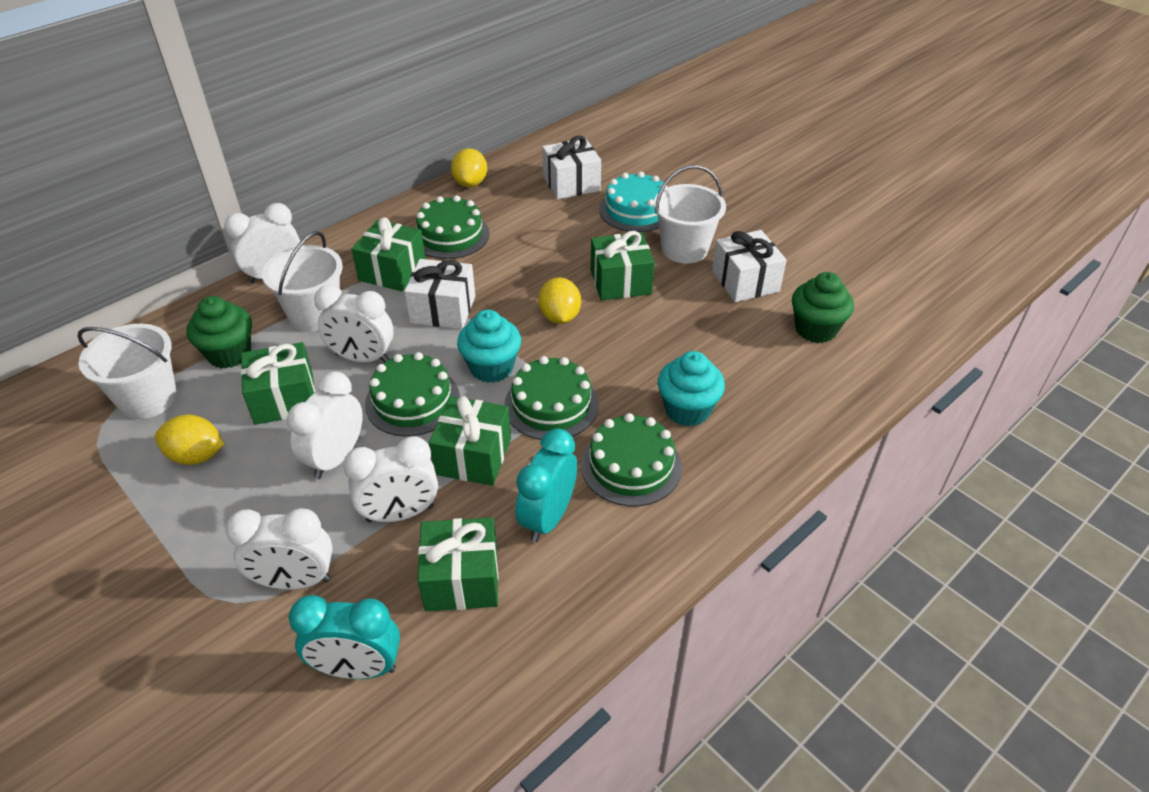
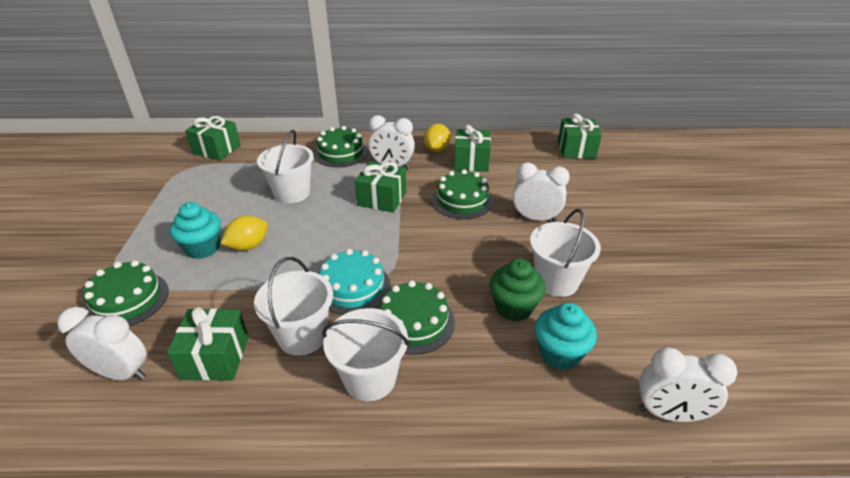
green cupcake: [186,296,252,368] [792,272,854,343] = 2 -> [490,259,546,322] = 1
turquoise clock: [289,595,400,679] [516,428,577,542] = 2 -> none = 0
white bucket: [77,324,177,419] [262,231,343,332] [654,165,726,264] = 3 -> [254,257,333,356] [257,130,314,204] [322,308,409,401] [530,209,601,297] = 4
white clock: [224,203,300,283] [226,508,333,590] [287,371,363,479] [314,285,394,363] [343,436,438,522] = 5 -> [57,307,147,380] [368,115,415,169] [513,163,570,222] [639,347,737,422] = 4
white gift: [404,259,475,329] [542,135,601,199] [712,230,787,302] = 3 -> none = 0
yellow lemon: [155,415,224,465] [451,148,487,187] [538,277,581,324] = 3 -> [221,215,268,251] [424,124,451,152] = 2

